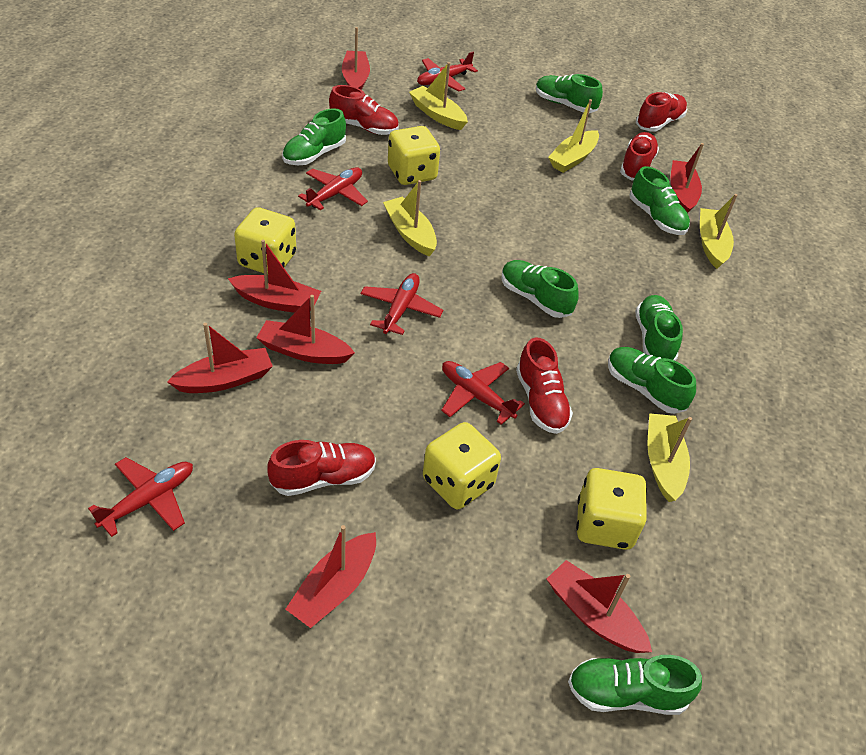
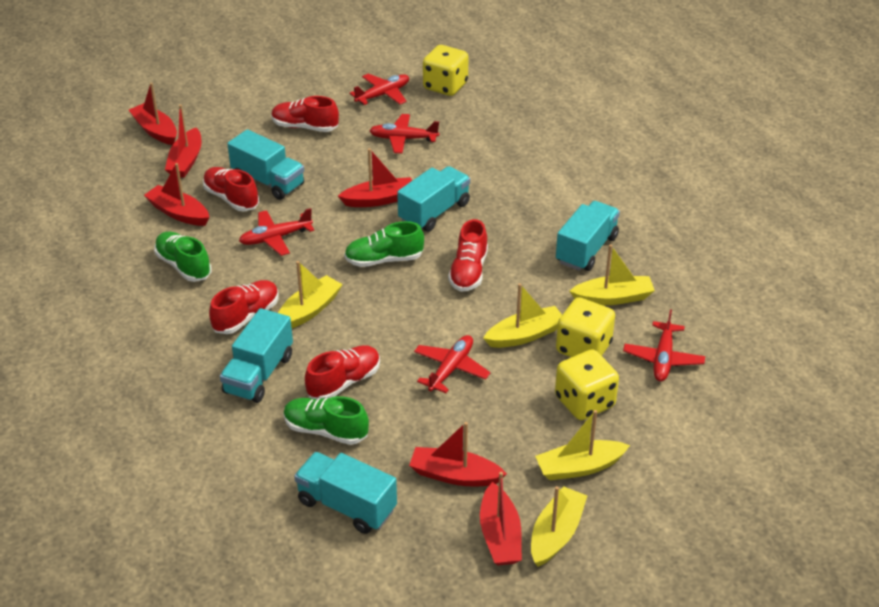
green shoe: [282,108,346,165] [502,260,579,318] [536,74,603,113] [568,655,702,715] [608,347,696,414] [629,166,690,235] [635,295,683,361] = 7 -> [154,232,212,282] [283,396,369,445] [344,221,424,267] = 3
red boat: [167,323,273,393] [228,240,321,313] [256,295,355,364] [285,525,376,628] [342,27,370,90] [547,560,652,653] [671,143,704,213] = 7 -> [129,83,177,145] [144,163,209,226] [165,105,202,178] [338,148,412,207] [409,422,507,486] [480,472,522,565] = 6
turquoise truck: none = 0 -> [220,308,293,403] [227,129,304,200] [294,452,397,534] [397,166,470,232] [556,201,620,271] = 5
yellow dice: [234,207,296,273] [388,126,440,185] [423,422,501,509] [576,468,647,550] = 4 -> [423,45,468,96] [555,349,619,420] [556,297,615,357] = 3

